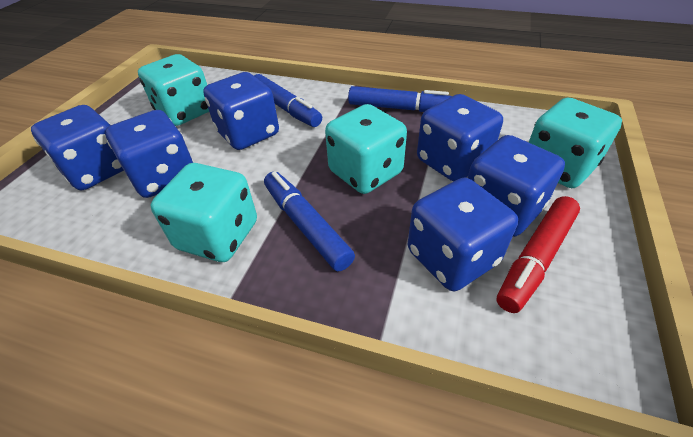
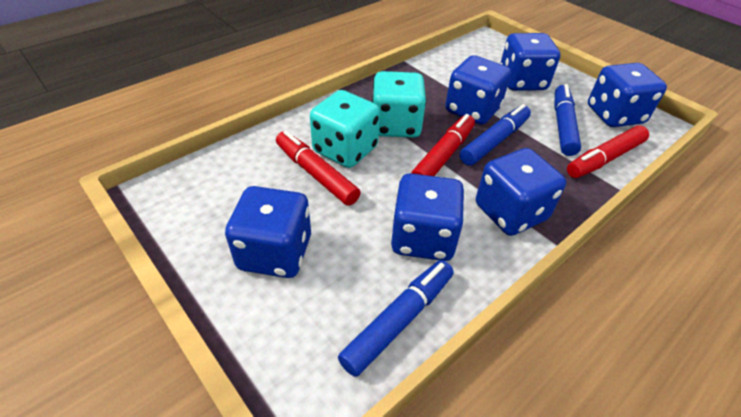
red marker: [496,196,580,313] = 1 -> [276,131,360,206] [411,114,475,176] [567,125,649,178] = 3
turquoise dice: [138,54,209,126] [151,163,257,262] [325,104,407,194] [529,98,622,188] = 4 -> [310,90,380,168] [372,71,426,138] = 2

